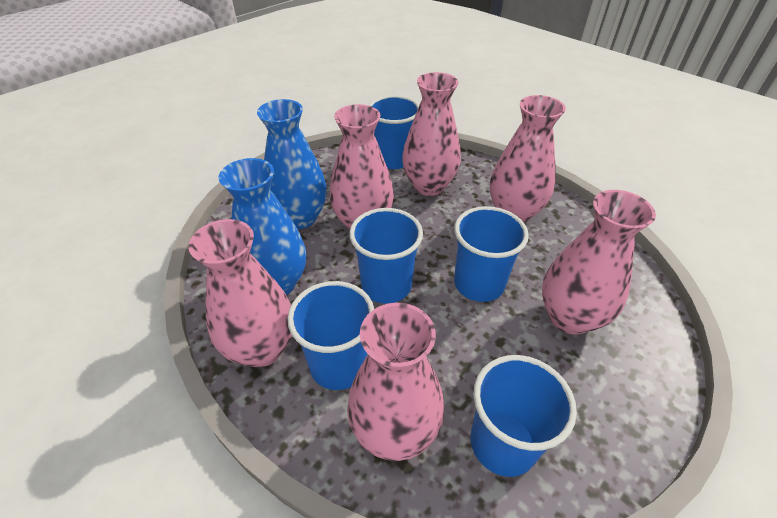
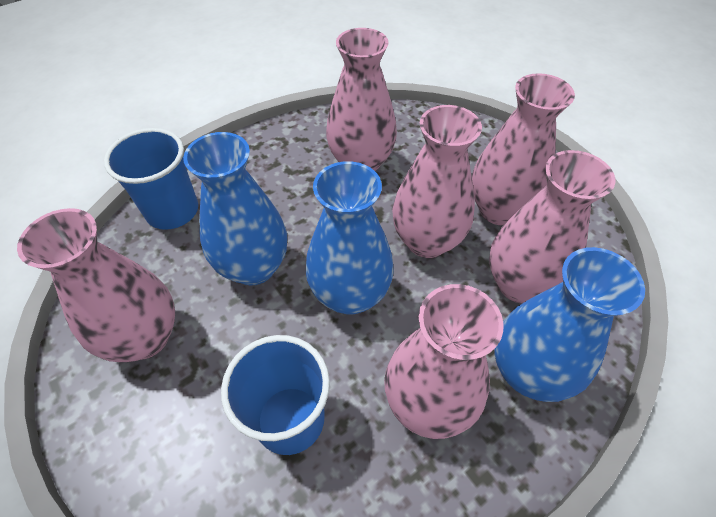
blue cup: [287,281,374,390] [349,208,423,304] [369,95,419,169] [454,206,529,302] [471,355,577,477] = 5 -> [104,128,198,230] [221,335,330,455] = 2
blue vase: [218,158,306,295] [257,99,327,229] = 2 -> [183,132,287,285] [306,161,394,315] [494,247,645,402] = 3

